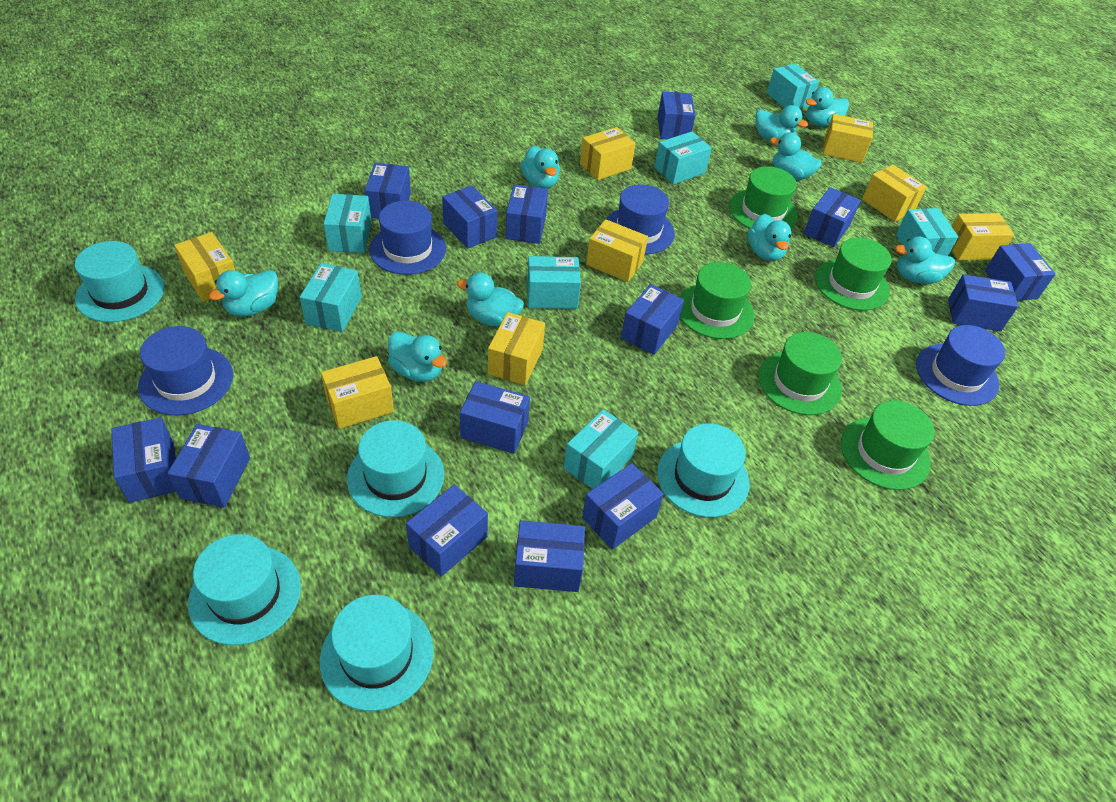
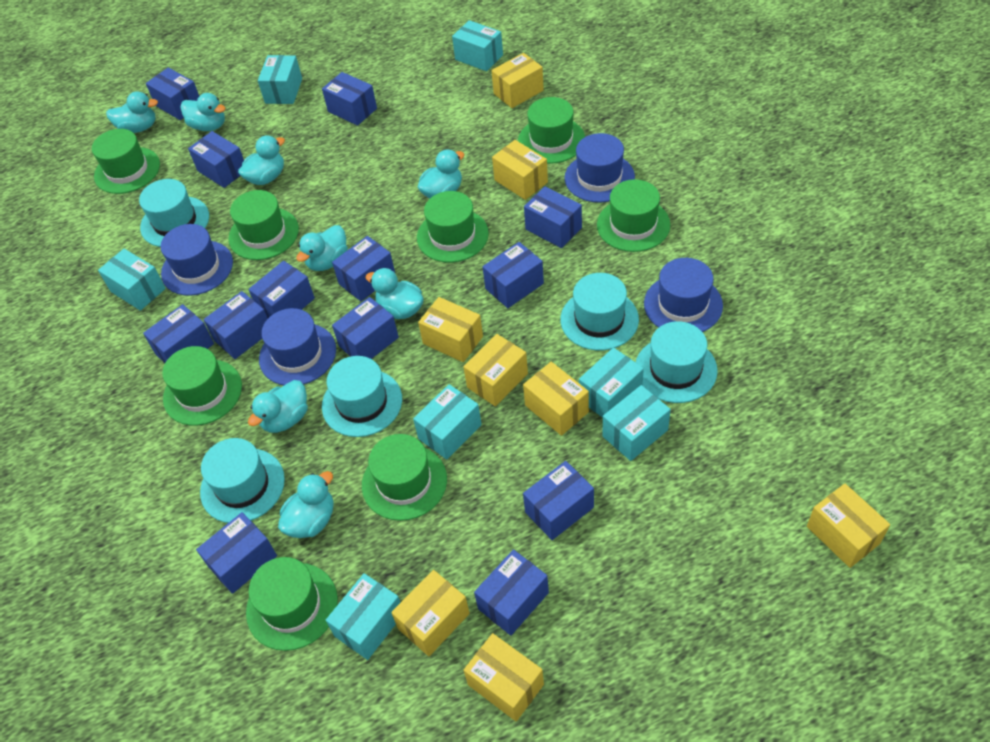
blue box: [111,417,176,503] [168,424,250,507] [365,163,411,219] [406,484,488,577] [442,186,497,249] [460,381,530,454] [506,184,548,244] [514,520,585,592] [582,463,664,549] [621,284,684,355] [658,92,696,139] [804,187,861,247] [948,274,1018,331] [985,243,1056,301] = 14 -> [143,304,214,363] [146,67,199,120] [188,131,244,188] [196,512,277,594] [203,291,268,359] [248,261,315,318] [322,72,377,126] [332,236,395,301] [332,297,399,359] [474,549,549,636] [482,242,544,308] [523,461,594,540] [524,186,582,248] = 13
green hat: [679,262,754,339] [729,166,798,229] [758,332,842,415] [815,237,892,311] [841,400,934,490] = 5 -> [92,129,160,194] [162,346,242,426] [228,190,299,260] [246,557,338,651] [362,434,447,521] [417,191,489,263] [518,97,585,164] [597,179,671,252] = 8
turquoise duck: [209,270,278,317] [388,331,447,382] [457,272,524,327] [521,146,560,189] [747,214,791,261] [755,105,808,142] [770,132,822,180] [806,87,849,127] [895,237,955,284] = 9 -> [106,91,158,133] [180,93,226,131] [238,135,285,185] [248,380,308,433] [278,471,334,538] [296,225,348,271] [365,268,424,319] [418,149,464,198] = 8

